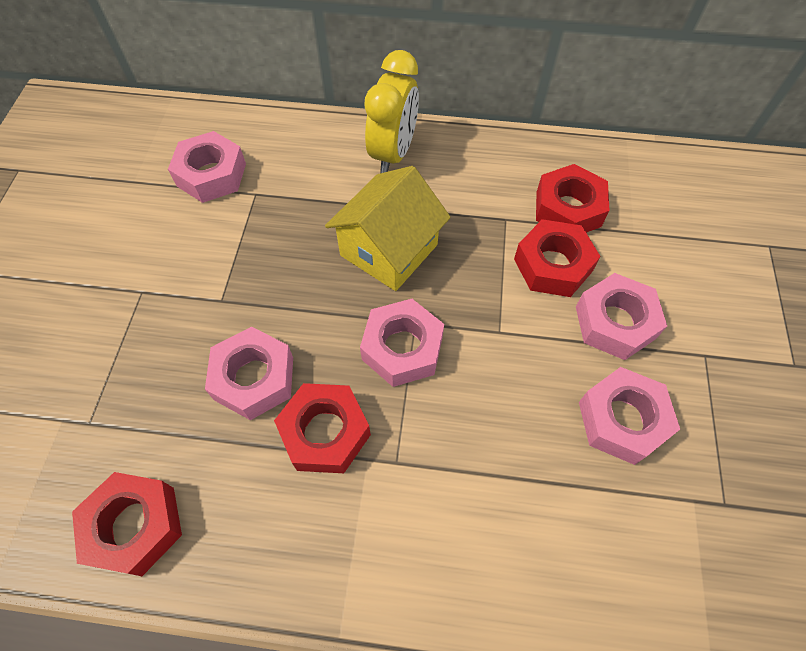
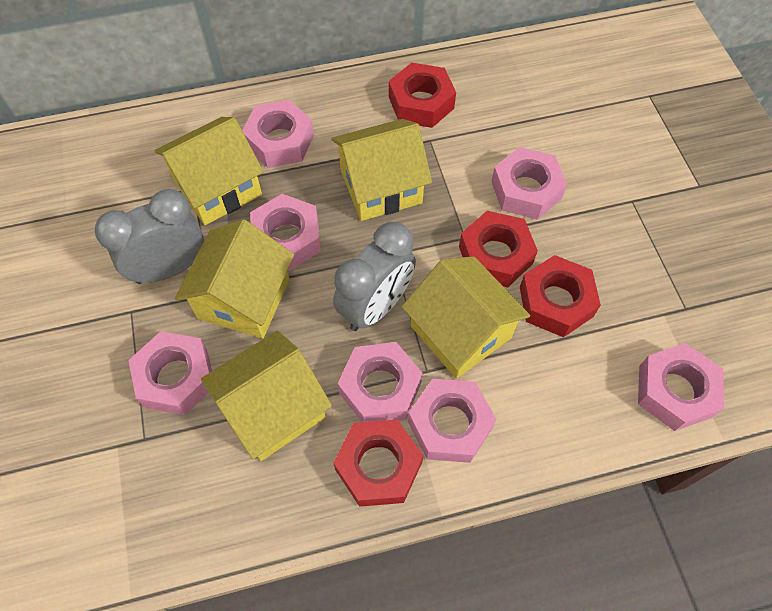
grey clock: none = 0 -> [95,189,204,284] [333,222,416,331] = 2
pink nut: [168,131,246,203] [205,327,293,420] [360,299,444,387] [576,273,667,360] [579,367,680,465] = 5 -> [128,331,212,415] [242,100,314,168] [250,194,321,271] [338,342,423,422] [408,379,497,463] [491,147,567,220] [638,343,724,431] = 7
yellow clock: [365,50,419,173] = 1 -> none = 0
yellow house: [325,166,451,291] = 1 -> [154,117,264,225] [175,219,294,339] [201,331,332,461] [331,119,432,221] [402,256,530,379] = 5

